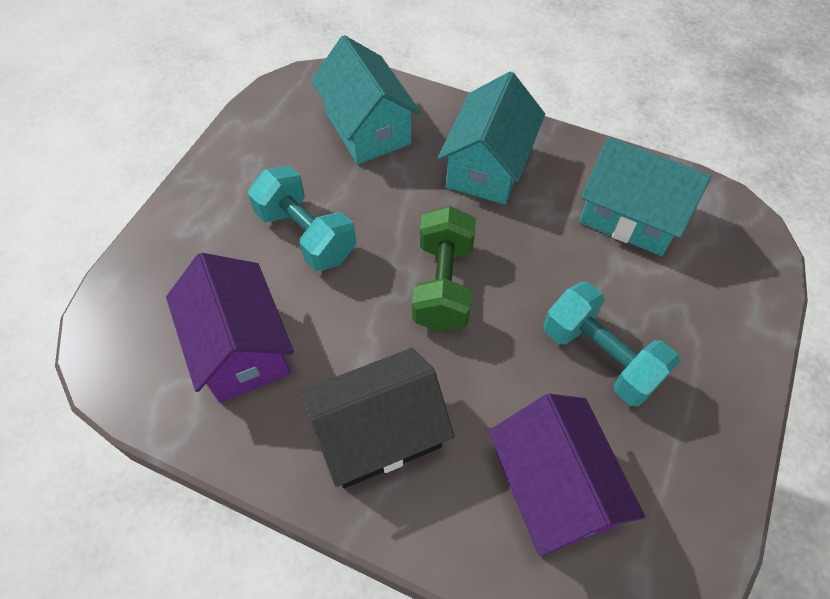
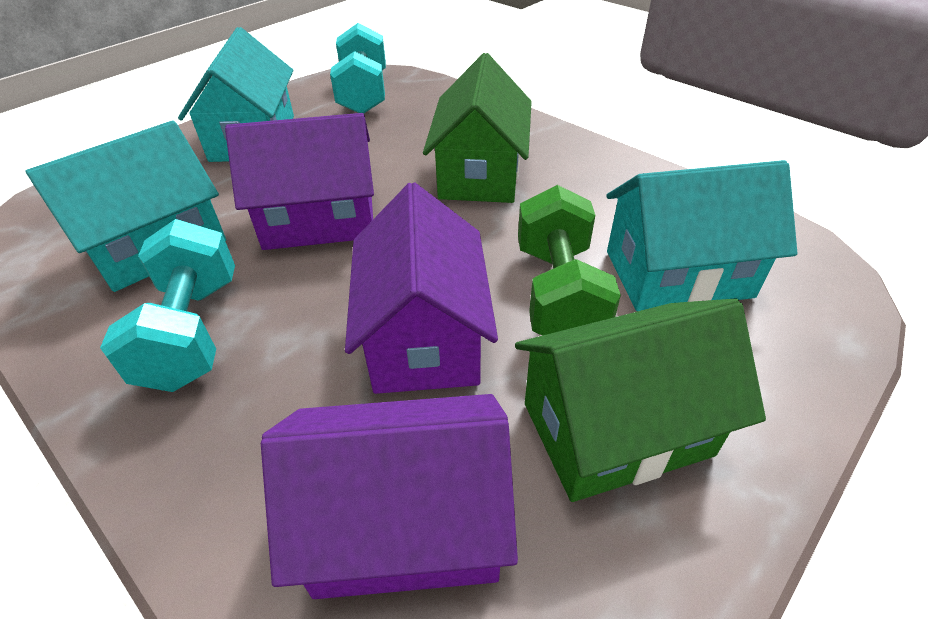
black house: [301,348,455,488] = 1 -> none = 0
green house: none = 0 -> [423,53,532,203] [515,299,766,502] = 2
purple house: [166,253,294,403] [489,394,645,557] = 2 -> [225,113,374,250] [261,394,518,599] [345,182,498,394] = 3

